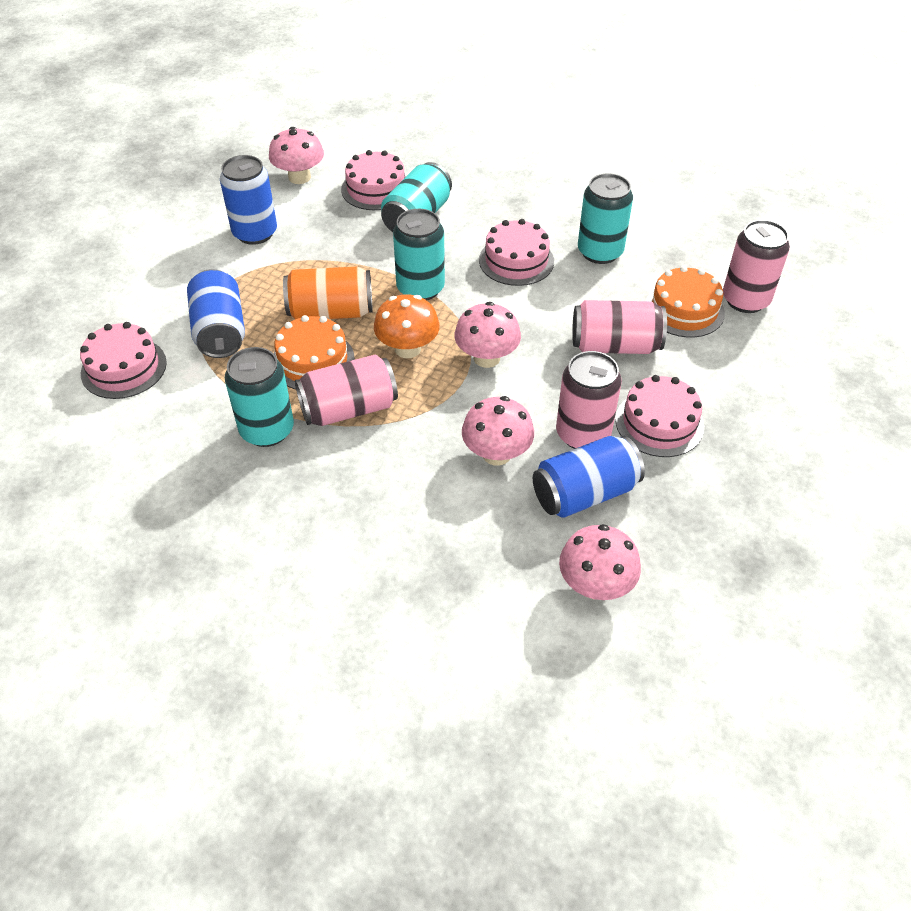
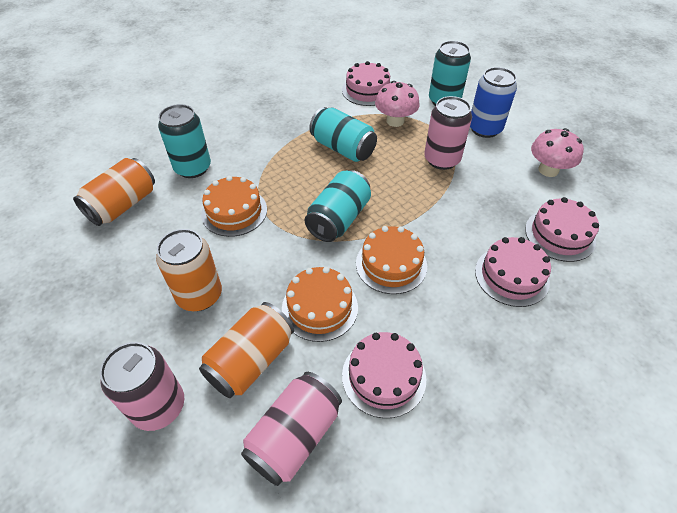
blue can: [187,269,245,358] [220,155,277,245] [533,436,645,518] = 3 -> [470,67,517,138] = 1
orange cake: [274,315,355,390] [646,266,725,337] = 2 -> [201,176,267,237] [282,267,358,342] [356,226,427,294] = 3
orange can: [283,266,373,319] = 1 -> [73,158,155,226] [156,229,222,311] [199,302,294,398] = 3
orange mushroom: [374,294,440,358] = 1 -> none = 0
pink can: [295,355,398,426] [556,351,622,449] [572,300,667,354] [723,220,790,313] = 4 -> [100,342,184,431] [241,372,342,486] [424,96,472,170] = 3
pink mushroom: [269,127,324,184] [454,302,521,368] [462,396,534,466] [559,524,641,600] = 4 -> [375,81,420,127] [531,128,584,177] = 2

